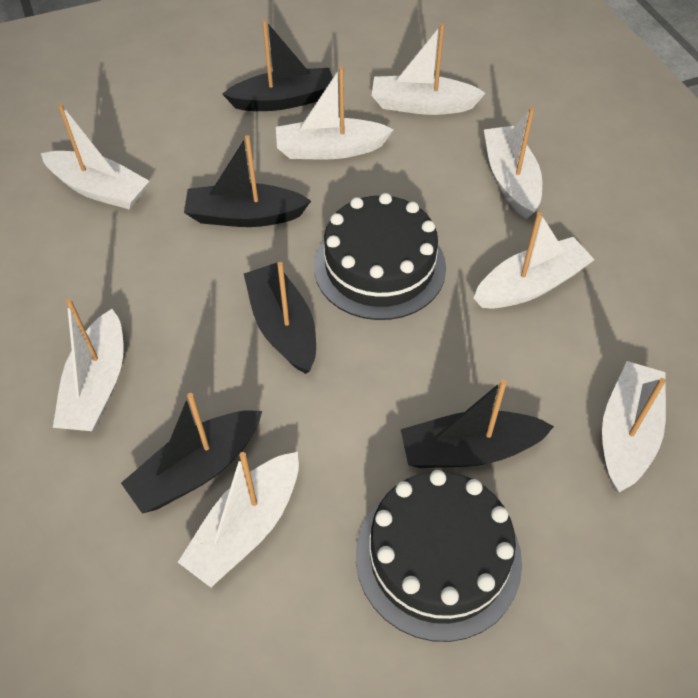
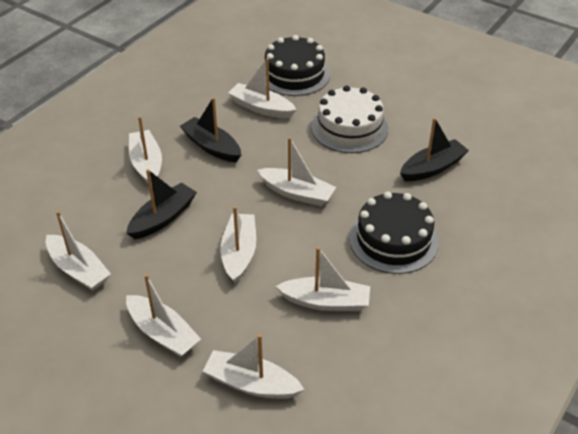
black boat: [121,393,262,514] [184,135,311,227] [222,19,333,111] [244,262,316,374] [401,379,554,468] = 5 -> [126,169,197,239] [180,97,241,162] [400,118,469,181] = 3
white cake: none = 0 -> [311,85,388,153] = 1

